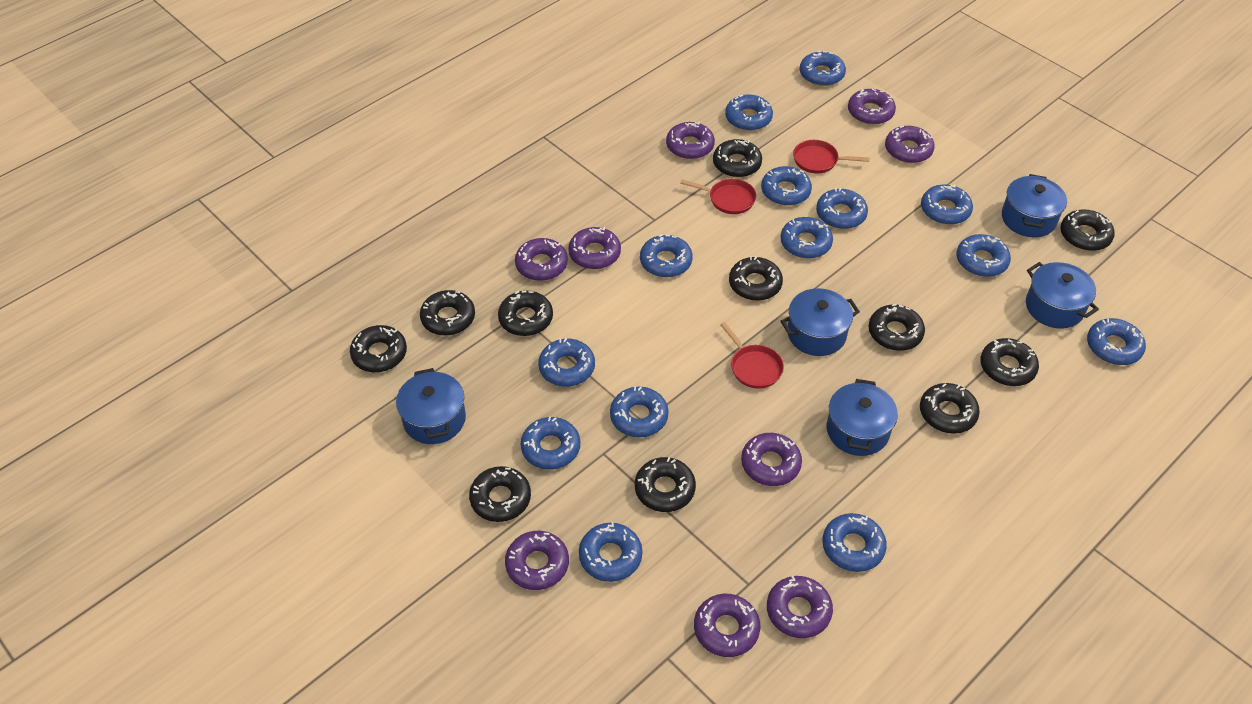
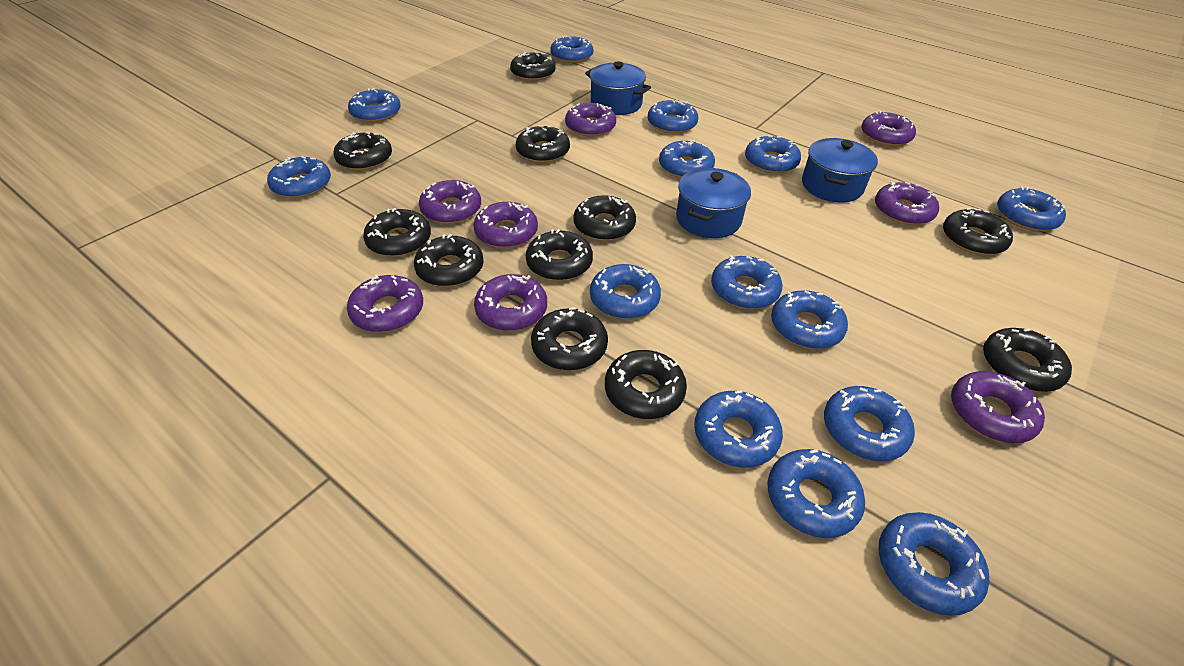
blue pot: [396,368,466,444] [781,288,860,356] [827,379,898,456] [1002,174,1067,237] [1026,262,1099,329] = 5 -> [585,61,651,115] [676,168,751,238] [802,138,878,203] = 3
purple donut: [505,531,569,590] [515,238,568,281] [568,227,621,269] [666,122,715,159] [694,594,760,657] [741,433,802,486] [767,576,833,638] [848,88,896,125] [885,126,935,163] = 9 -> [347,275,423,332] [419,180,481,224] [473,202,538,248] [474,274,547,331] [565,103,616,137] [861,111,916,146] [875,182,939,225] [951,371,1045,443] = 8
red pan: [680,179,757,214] [720,322,784,389] [793,140,869,173] = 3 -> none = 0

